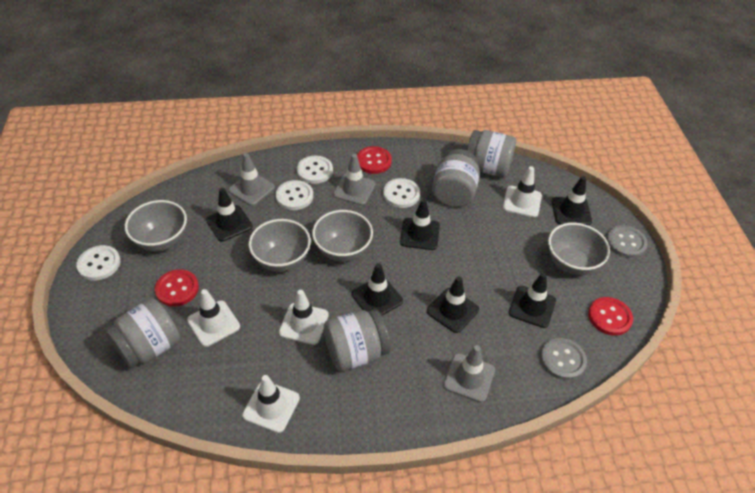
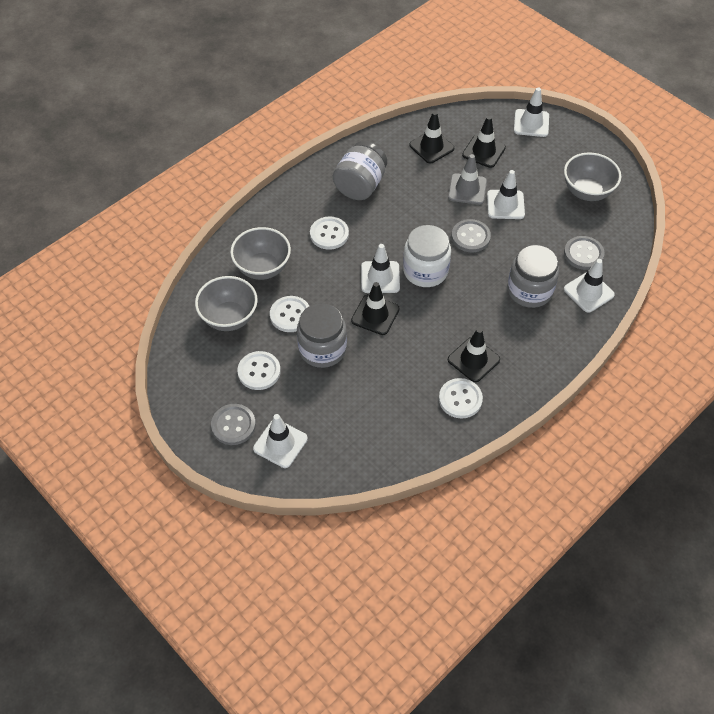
black traffic cone: [206,188,253,242] [352,263,403,316] [400,199,440,250] [427,276,479,333] [509,273,556,328] [552,176,592,225] = 6 -> [351,282,399,335] [409,111,454,164] [448,328,500,382] [462,116,506,168] = 4
grey bowl: [125,200,187,251] [248,219,311,272] [312,210,373,262] [548,223,610,275] = 4 -> [195,276,258,331] [230,227,291,280] [564,152,621,201] = 3
grey button: [540,338,587,380] [606,225,648,258] = 2 -> [211,404,256,445] [451,219,491,252] [564,236,605,270] = 3
grey jar: [105,298,180,369] [324,309,390,371] [432,149,480,207] [467,130,516,177] = 4 -> [297,303,347,368] [333,141,387,200] [507,245,559,308] = 3
grey traffic cone: [228,153,275,206] [333,154,376,205] [443,345,495,402] = 3 -> [448,154,487,205] = 1
red button: [155,269,199,307] [357,146,392,174] [588,297,633,336] = 3 -> none = 0
white jar: none = 0 -> [403,225,451,287] = 1
white traffic cone: [187,289,240,347] [242,375,300,433] [279,290,329,345] [503,166,542,217] = 4 -> [253,414,308,468] [361,244,400,293] [487,170,525,219] [514,87,549,137] [564,259,615,313] = 5

